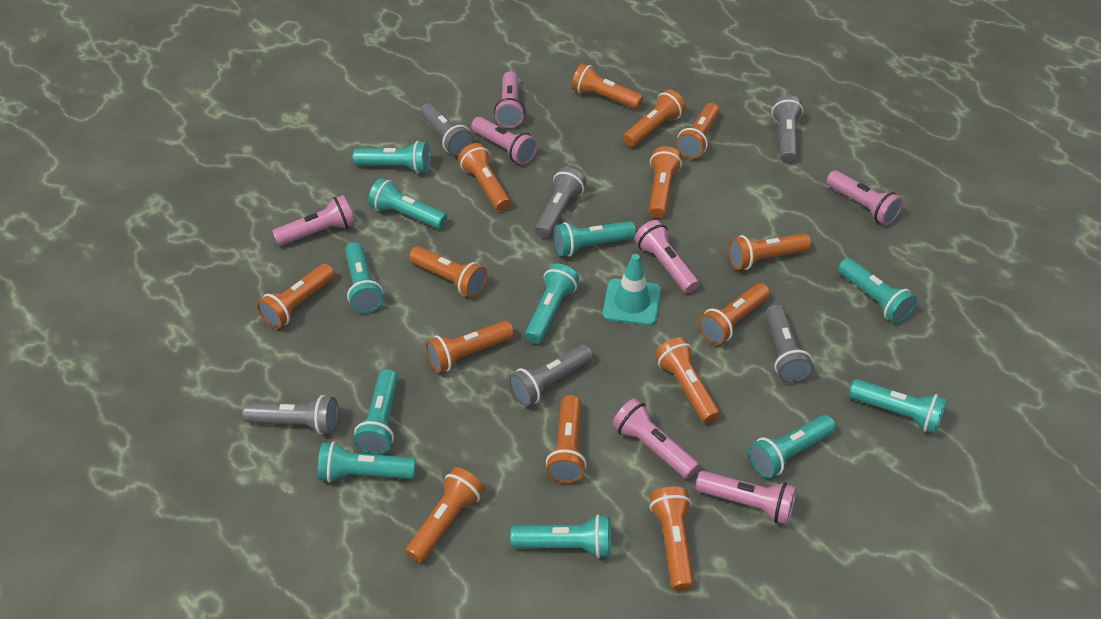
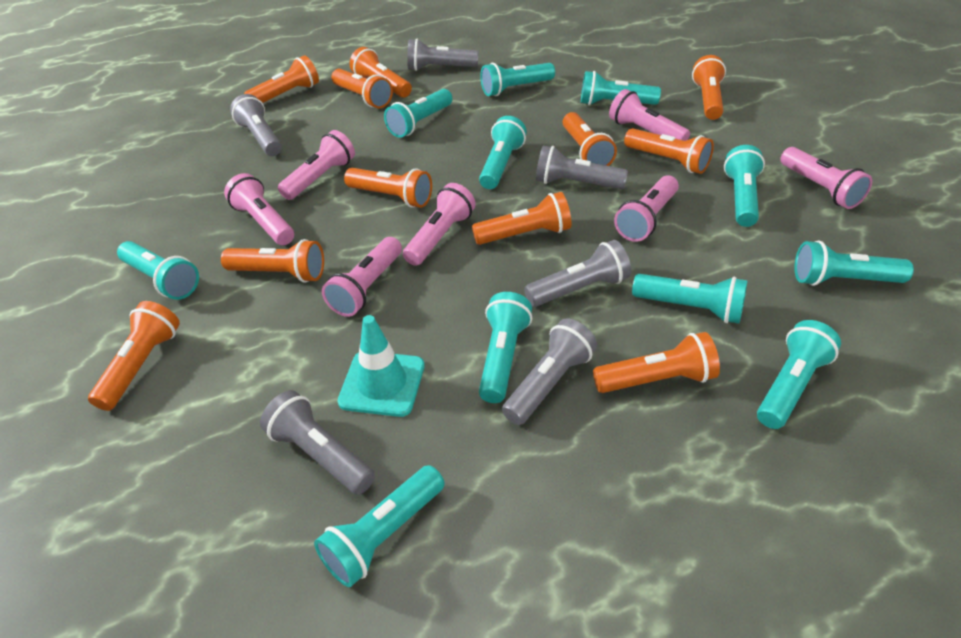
orange flashlight: [257,264,335,329] [406,467,485,563] [409,246,487,298] [426,321,514,373] [458,143,511,211] [546,395,587,483] [572,63,643,109] [623,89,686,147] [649,146,682,218] [649,486,694,591] [655,337,720,424] [676,103,720,159] [698,283,770,345] [728,233,811,270] = 14 -> [88,301,180,411] [221,239,324,283] [244,55,319,103] [331,69,393,108] [344,168,432,208] [350,47,412,98] [472,192,571,245] [563,112,617,166] [593,332,720,393] [624,128,714,174] [692,55,726,120] = 11

